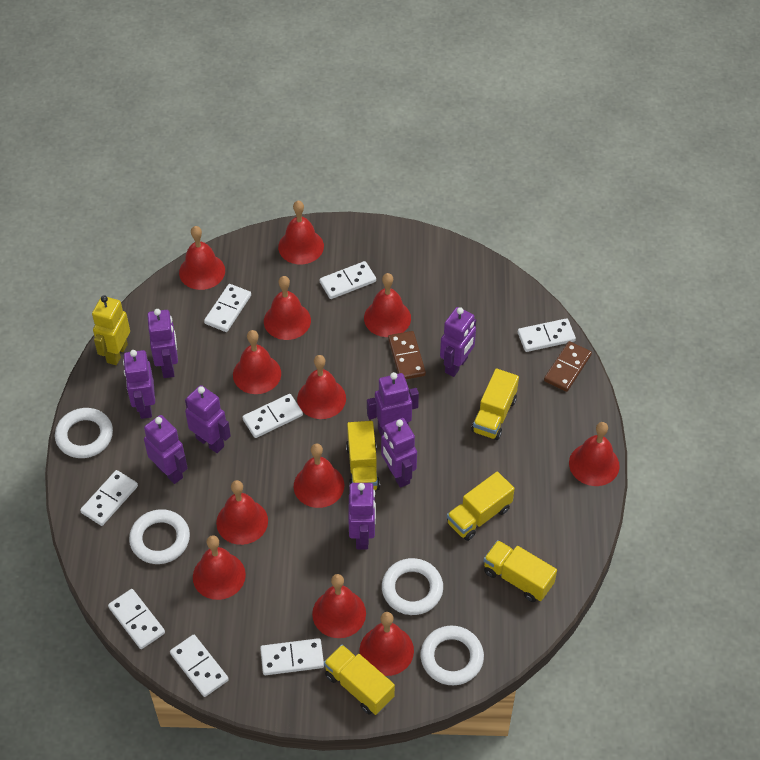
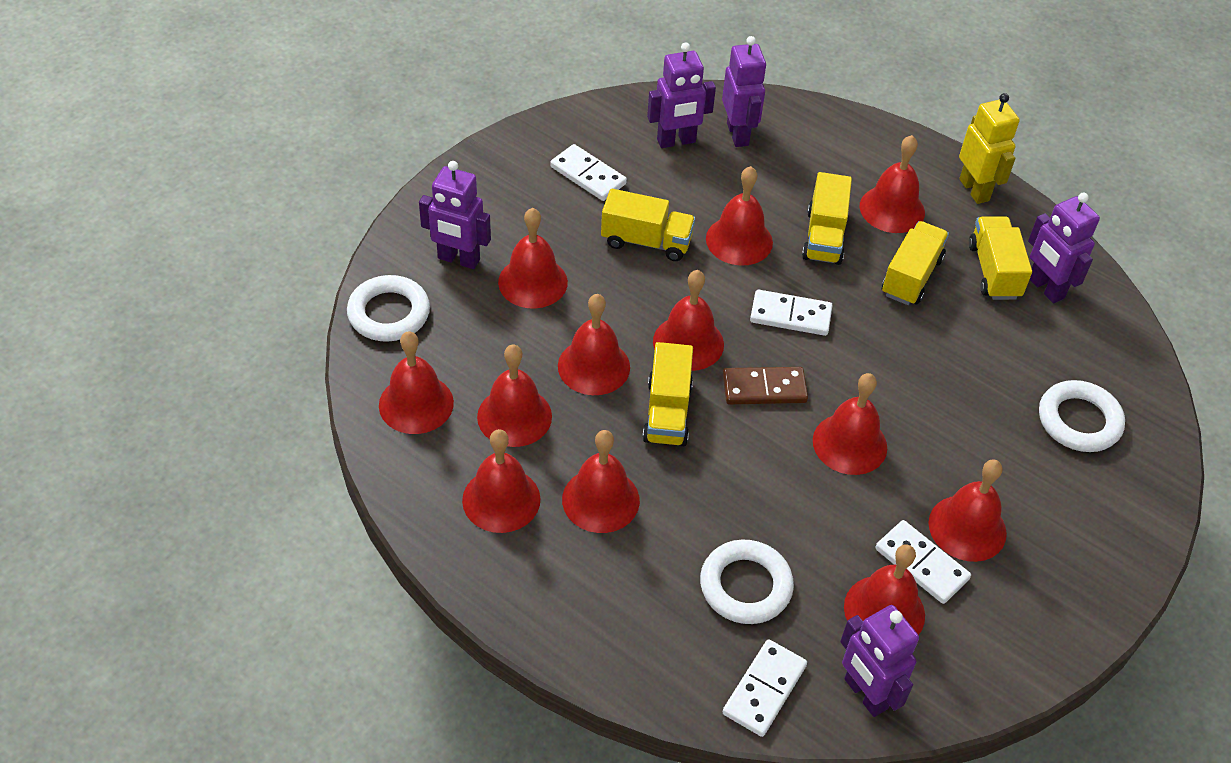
brown domino: [388,331,426,379] [544,341,592,392] = 2 -> [723,367,808,404] = 1
purple robot: [123,350,155,419] [144,415,188,484] [147,309,178,378] [185,385,231,453] [348,483,376,549] [367,372,419,436] [381,418,417,488] [440,307,476,377] = 8 -> [419,161,491,269] [647,42,716,148] [722,36,766,147] [840,605,919,717] [1028,193,1100,303] = 5
white domino: [80,470,138,526] [108,589,165,649] [170,635,229,697] [204,284,251,332] [242,394,303,438] [260,638,324,675] [320,261,376,299] [518,318,576,352] = 8 -> [550,144,627,201] [723,639,807,737] [750,290,833,336] [875,520,971,604] = 4
white ring: [55,408,113,458] [129,509,190,564] [382,558,443,615] [420,626,484,685] = 4 -> [347,275,430,342] [700,540,794,624] [1039,380,1125,452] = 3

